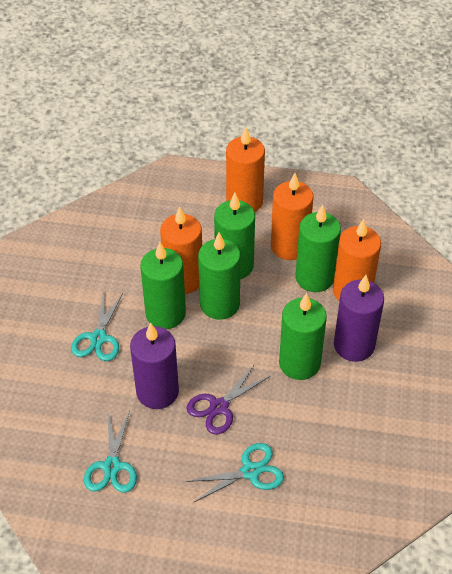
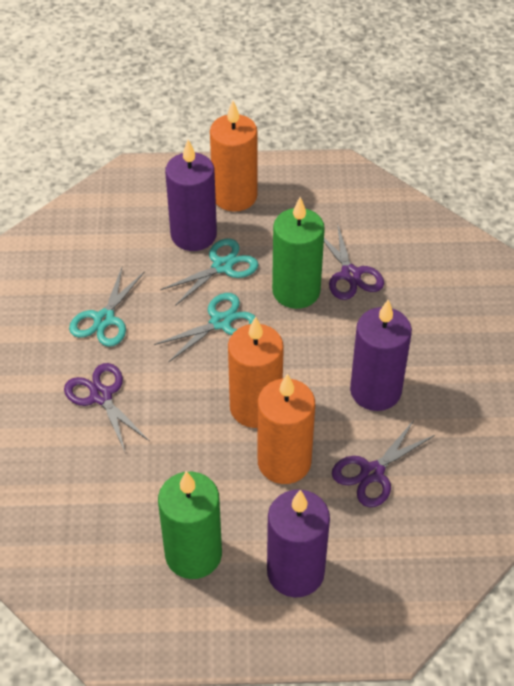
green candle: [140,242,186,329] [198,233,241,320] [214,193,255,279] [279,293,327,380] [296,204,341,292] = 5 -> [158,471,222,579] [272,197,325,309] = 2
orange candle: [160,206,202,294] [226,127,265,212] [271,173,314,260] [333,219,381,301] = 4 -> [210,101,257,212] [228,316,284,428] [258,373,315,484] = 3
purple candle: [130,323,179,409] [334,275,384,362] = 2 -> [165,140,217,251] [267,490,330,598] [350,300,412,411] = 3
purple scissors: [186,364,270,435] = 1 -> [64,363,149,451] [324,223,384,300] [332,420,435,507] = 3

